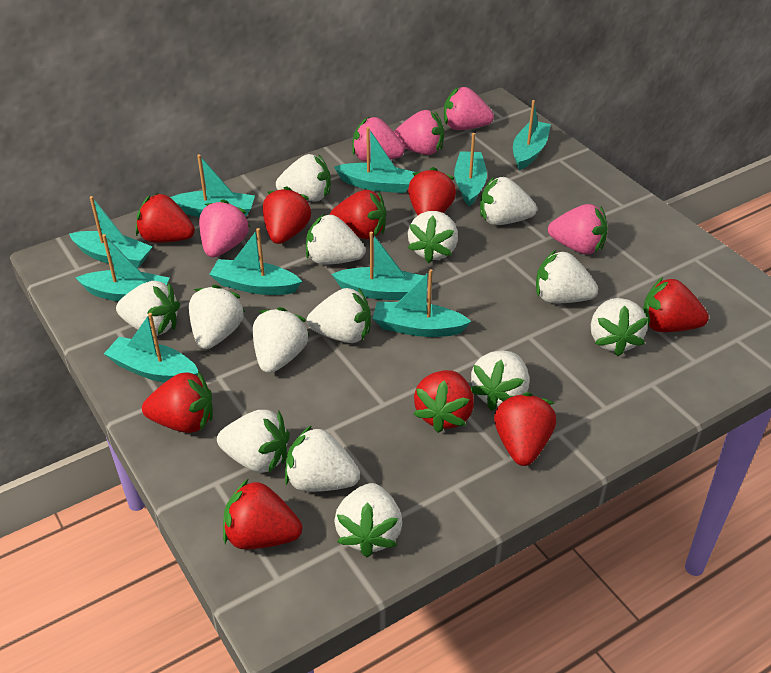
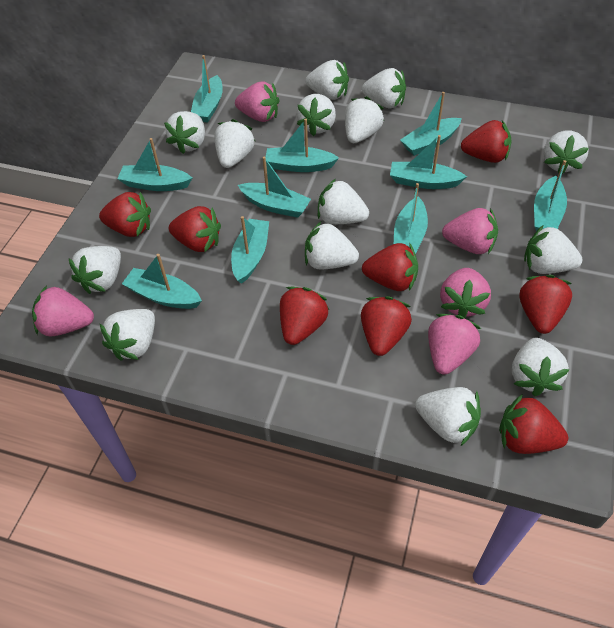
red strawberry: [136,193,195,243] [142,371,213,433] [223,478,302,550] [263,186,312,244] [330,190,387,240] [408,167,456,215] [414,370,474,433] [494,392,556,466] [643,277,709,332] = 9 -> [99,192,151,237] [169,206,221,252] [280,287,329,345] [361,296,412,356] [362,243,418,291] [461,120,512,163] [499,394,568,454] [519,275,572,334] = 8

